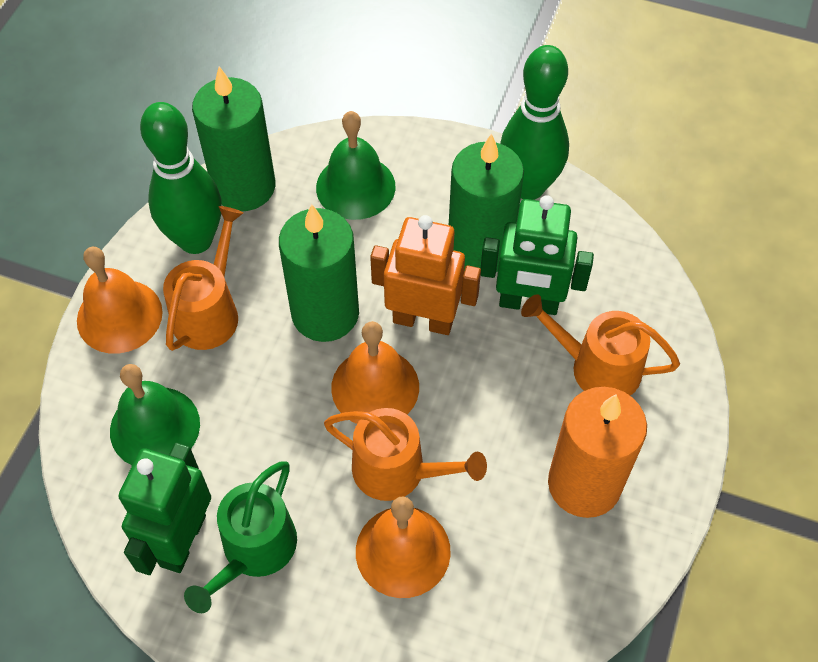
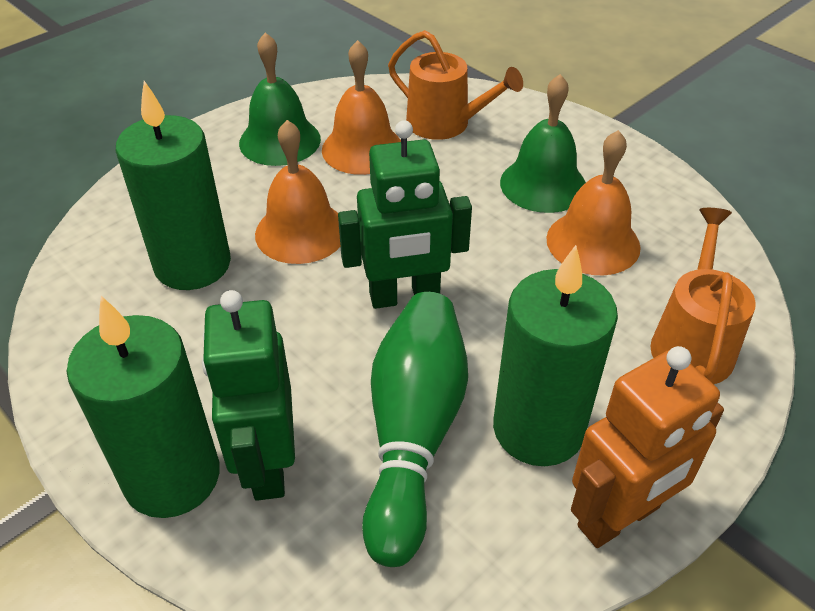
green bowling pin: [140,102,222,254] [500,45,569,200] = 2 -> [362,292,468,567] = 1
green watering can: [184,461,297,613] = 1 -> none = 0
orange candle: [548,387,647,518] = 1 -> none = 0
orange watering can: [163,206,243,351] [324,408,487,501] [521,294,680,396] = 3 -> [388,30,523,140] [650,208,756,384] = 2

